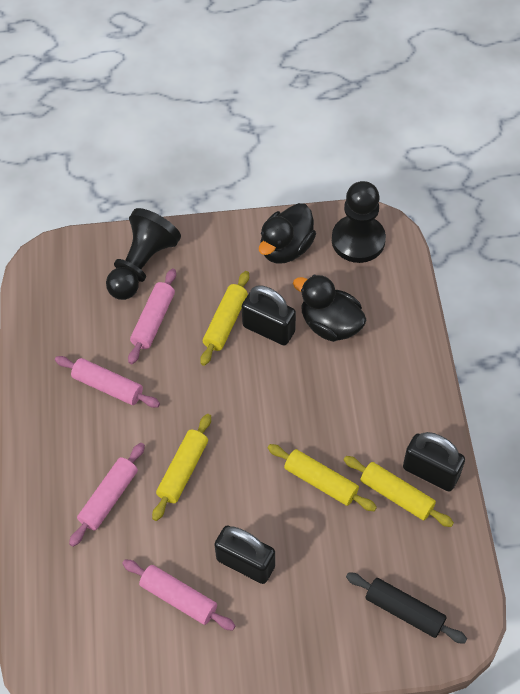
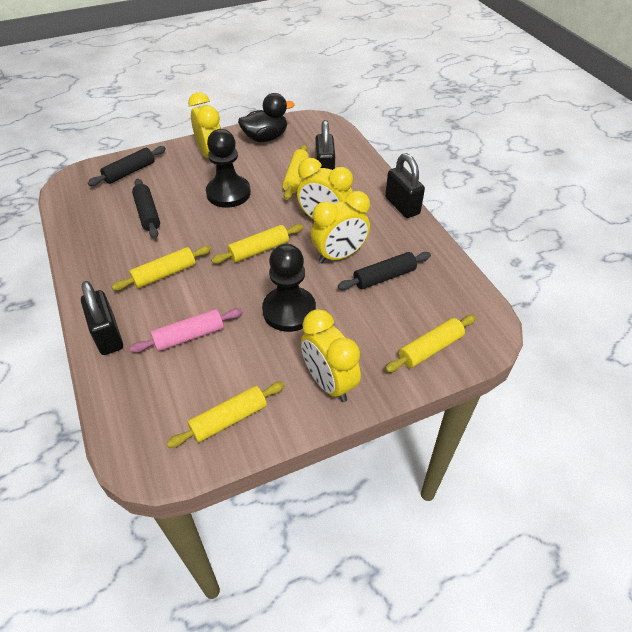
black duck: [259,203,316,263] [293,274,366,342] = 2 -> [238,93,295,142] = 1
black rolling pin: [346,572,467,644] = 1 -> [87,146,166,186] [132,179,160,239] [338,252,431,290] = 3
pink rolling pin: [55,356,160,408] [69,443,145,547] [122,559,235,631] [128,269,176,364] = 4 -> [130,308,243,353] = 1
yellow clock: none = 0 -> [188,92,221,165] [297,158,353,219] [301,309,361,402] [311,191,370,263] = 4
yellow rolling pin: [152,414,211,521] [200,271,249,366] [268,444,377,511] [344,456,454,527] = 4 -> [111,246,211,290] [167,382,285,448] [211,224,303,264] [283,145,309,200] [385,315,476,372] = 5

